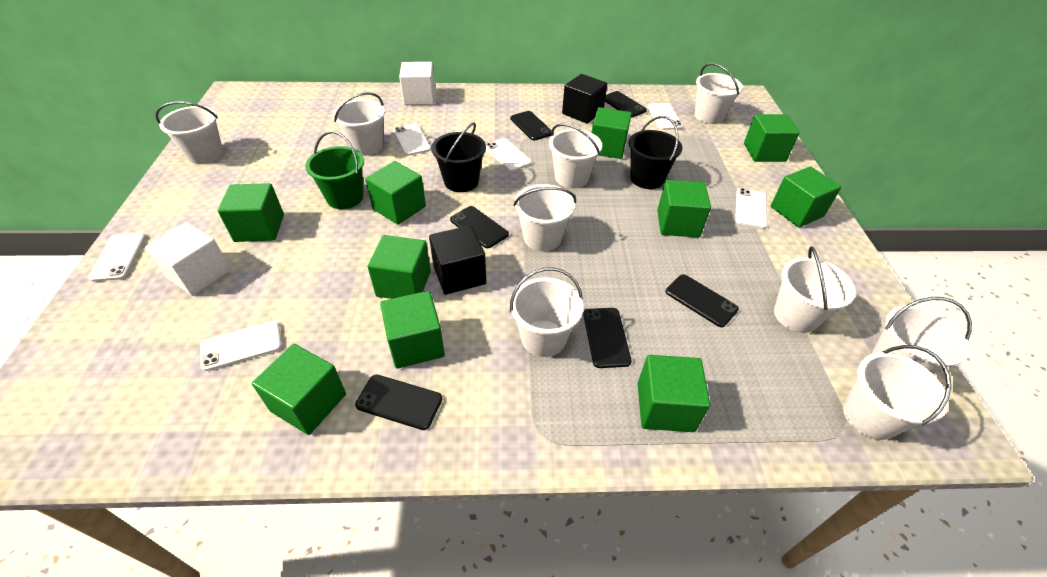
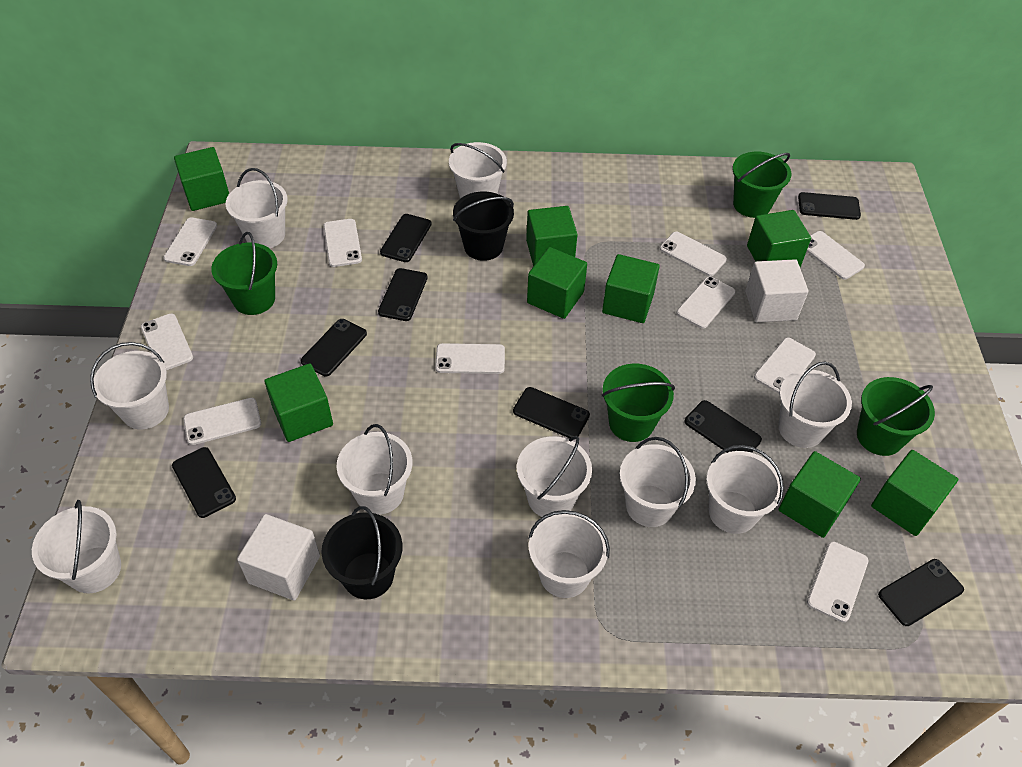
black cube: [429,225,486,295] [562,74,607,124] = 2 -> none = 0
black phone: [355,374,442,430] [450,206,509,248] [510,111,552,141] [583,308,632,368] [605,91,647,118] [666,274,739,327] = 6 -> [172,447,236,518] [301,319,367,376] [378,268,428,321] [380,214,432,262] [513,387,590,438] [685,400,762,453] [798,192,861,220] [878,559,964,626] = 8
green bucket: [305,131,364,209] = 1 -> [211,232,277,315] [602,364,675,442] [733,152,791,218] [857,377,935,456] = 4
green cube: [218,183,284,242] [252,344,346,435] [365,161,426,225] [367,235,431,299] [380,291,445,369] [591,107,632,159] [637,355,710,432] [657,180,711,238] [744,114,800,162] [771,166,841,228] = 10 -> [174,147,229,211] [264,363,333,442] [526,206,578,267] [527,247,587,319] [602,254,660,323] [747,210,811,267] [778,451,861,538] [871,450,958,536] = 8
white bucket: [155,102,223,164] [333,92,385,156] [510,267,583,357] [514,184,576,251] [549,124,602,188] [695,63,743,124] [774,246,856,333] [843,345,951,440] [872,297,972,375] = 9 -> [32,500,121,593] [90,342,169,429] [226,168,288,248] [337,424,412,515] [449,142,507,199] [517,436,592,517] [528,510,610,598] [620,437,696,527] [706,445,784,534] [778,362,852,448] = 10
white phone: [88,233,146,282] [200,321,282,371] [394,124,431,156] [486,138,532,171] [648,103,683,130] [735,188,767,229] = 6 -> [141,314,193,370] [163,217,217,266] [183,398,261,445] [324,219,362,267] [435,343,505,374] [660,232,727,276] [676,276,735,329] [754,338,816,394] [807,231,865,280] [807,541,868,622] = 10

